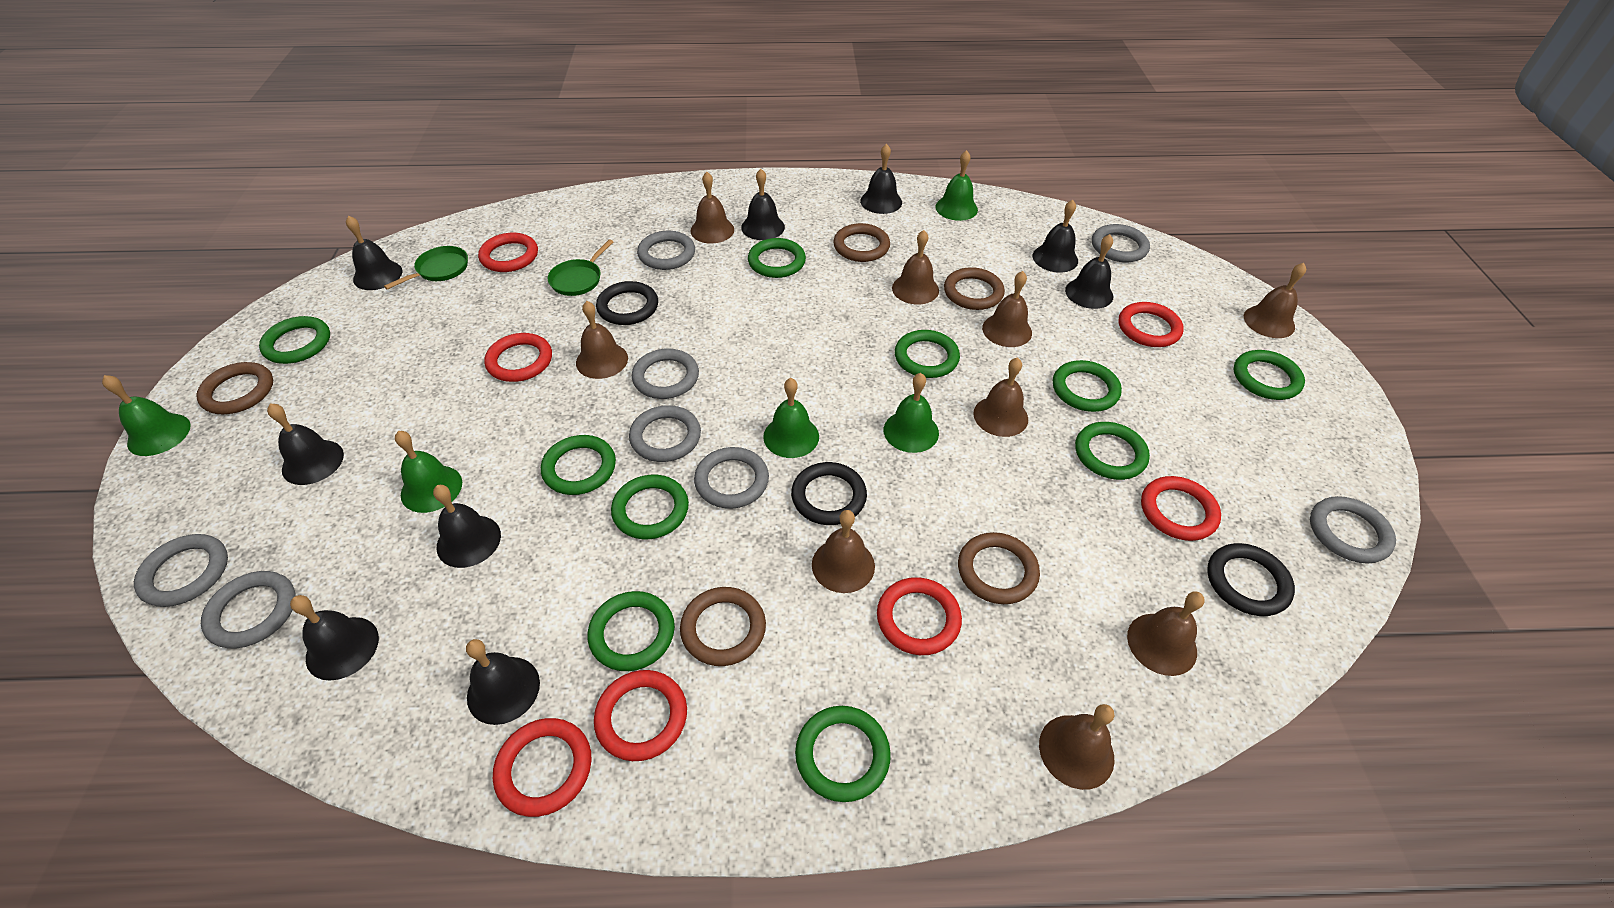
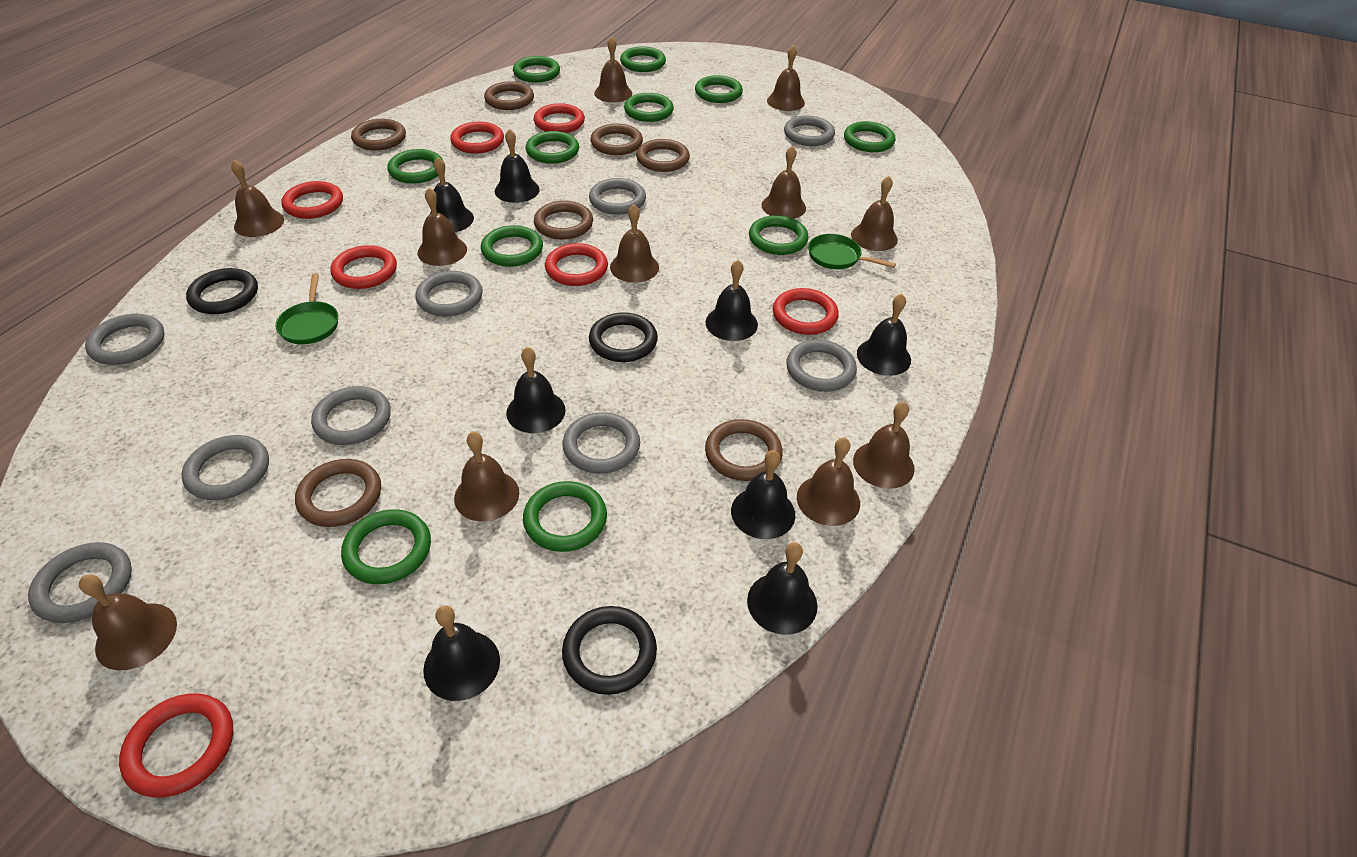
black bell: [267,403,344,485] [290,595,379,681] [346,216,402,290] [433,485,501,568] [466,639,540,725] [741,169,785,240] [860,144,902,214] [1033,200,1078,273] [1065,234,1113,309] = 9 -> [423,605,500,701] [430,157,474,232] [495,129,540,203] [506,347,566,433] [705,260,758,341] [731,450,795,539] [747,542,818,635] [857,293,911,376] = 8
brown bell: [576,301,628,379] [690,172,734,244] [812,510,875,593] [892,230,939,305] [973,357,1028,437] [982,271,1032,347] [1039,704,1114,790] [1127,592,1205,676] [1244,263,1306,338] = 9 -> [79,574,177,670] [231,160,284,237] [417,188,467,266] [454,432,519,522] [594,37,632,102] [610,204,659,283] [761,146,806,219] [767,45,805,111] [797,437,860,526] [851,176,898,251] [853,402,915,489] = 11
brown ring: [196,362,273,414] [680,587,766,666] [833,223,890,262] [944,267,1005,310] [958,532,1040,604] = 5 -> [295,459,381,527] [351,119,406,151] [484,81,534,110] [534,201,593,240] [590,124,643,155] [636,139,690,172] [705,419,783,481] = 7
green bell: [102,375,191,456] [395,431,462,513] [763,378,819,458] [884,373,939,453] [935,150,978,221] = 5 -> none = 0
green ring: [259,316,330,364] [541,435,616,495] [588,591,675,671] [611,475,689,539] [748,238,806,278] [795,706,891,802] [895,330,960,378] [1053,360,1122,412] [1075,422,1150,480] [1234,350,1305,400] = 10 -> [341,509,431,584] [387,149,443,183] [481,225,543,267] [513,56,560,83] [523,481,607,552] [526,131,579,164] [620,46,666,72] [624,93,674,122] [695,75,743,103] [749,215,809,255] [844,121,895,152] = 11
grey ring: [134,534,228,607] [201,571,296,649] [629,405,701,462] [632,349,699,399] [637,231,695,270] [694,447,769,509] [1092,224,1150,263] [1310,496,1396,564] = 8 -> [28,542,132,623] [85,314,164,365] [182,435,269,500] [311,386,391,445] [415,271,483,316] [563,412,640,474] [589,178,646,215] [784,115,835,146] [786,340,857,392] = 9

